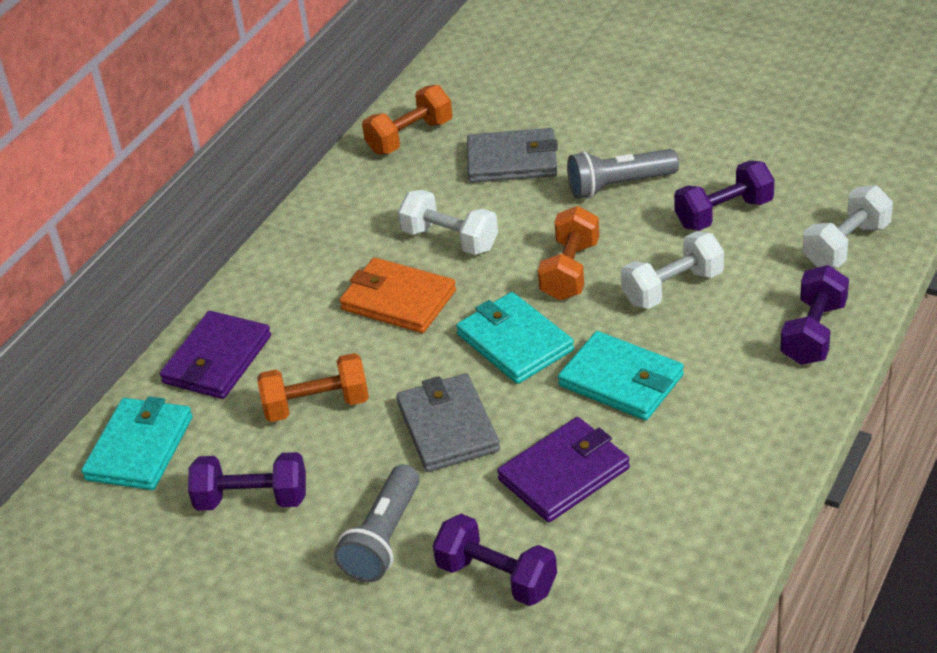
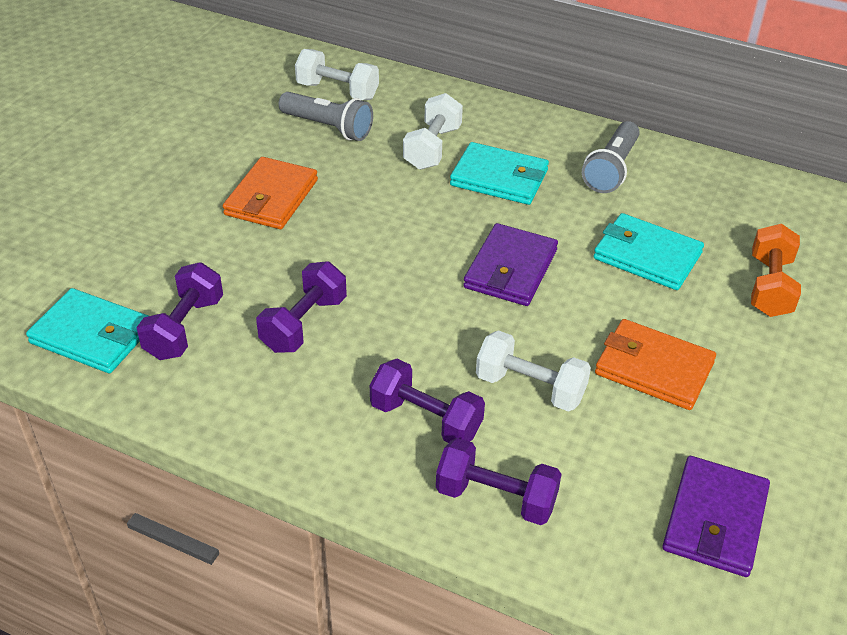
grey wallet: [396,373,500,472] [467,128,558,183] = 2 -> none = 0
orange dumbbell: [257,353,369,422] [362,85,453,155] [538,206,599,301] = 3 -> [751,224,801,317] = 1
orange wallet: [339,258,456,333] = 1 -> [223,157,318,229] [595,319,716,410] = 2

